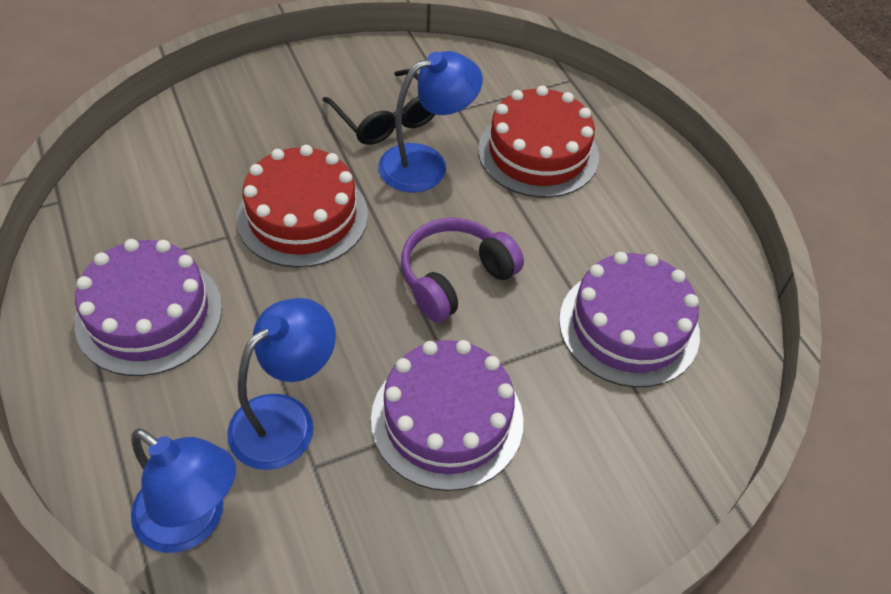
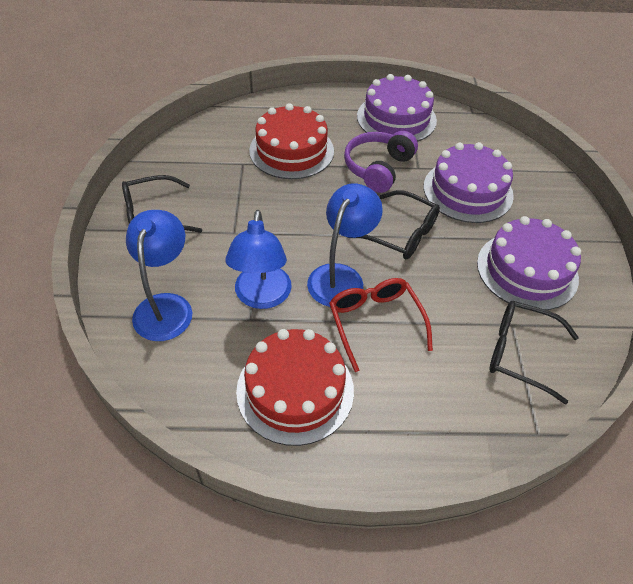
black glasses: [322,69,435,145] = 1 -> [122,175,202,233] [347,190,440,259] [489,301,579,404] = 3
red glasses: none = 0 -> [329,278,433,372] = 1

